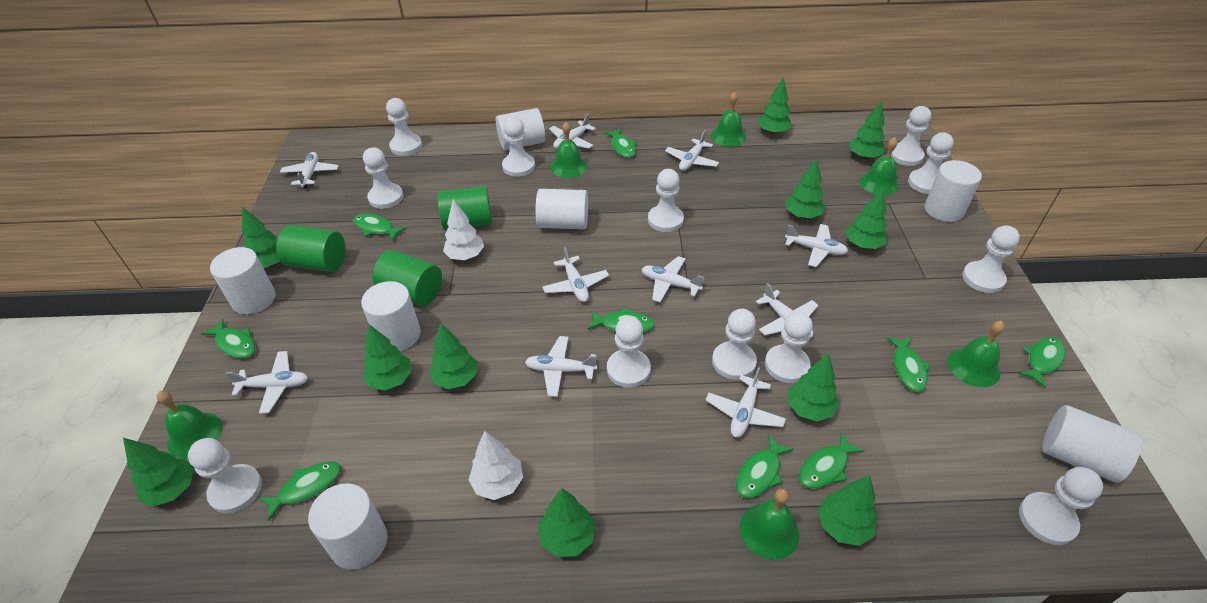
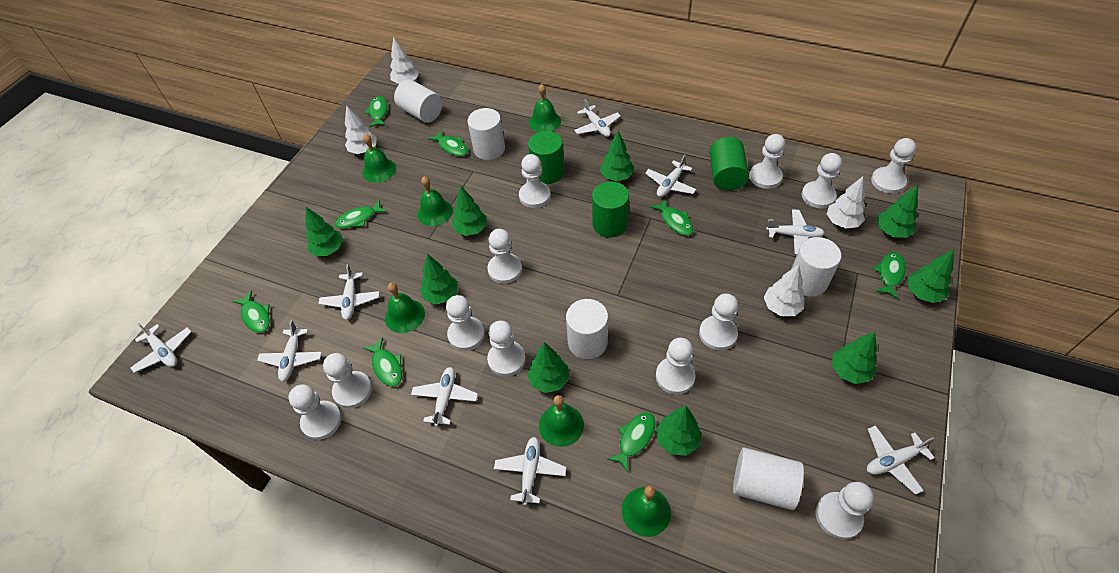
green fish: [201,319,256,358] [259,461,341,521] [353,213,407,241] [588,308,655,332] [604,128,636,158] [736,434,794,498] [799,432,864,489] [886,337,930,392] [1018,337,1066,388] = 9 -> [233,291,270,333] [335,200,386,229] [363,337,402,387] [364,96,387,128] [428,130,468,156] [607,412,656,472] [650,198,693,236] [873,252,906,299] = 8
green tree: [123,438,194,507] [242,207,280,268] [363,324,412,391] [429,322,477,389] [538,488,596,557] [758,77,792,135] [785,158,825,219] [788,353,839,421] [818,476,877,546] [845,187,887,249] [849,101,885,160] = 11 -> [305,207,343,256] [420,254,458,304] [452,185,487,236] [527,342,569,393] [600,131,634,181] [656,406,702,456] [832,332,877,384] [876,185,918,238] [907,249,954,303] = 9
white cylinder: [210,247,276,315] [308,483,388,570] [361,281,421,351] [496,108,545,150] [535,189,588,229] [925,160,982,222] [1042,405,1142,483] = 7 -> [394,79,442,123] [467,108,505,160] [566,299,608,359] [733,448,804,510] [792,237,841,297] = 5
white plane: [226,351,308,414] [280,152,338,188] [525,336,597,397] [542,247,609,302] [549,113,596,149] [642,256,705,303] [665,130,719,171] [705,367,786,438] [756,283,818,337] [785,224,848,267] = 10 -> [130,323,191,373] [257,320,322,382] [318,264,379,320] [411,367,478,427] [494,437,566,506] [574,99,621,137] [645,155,697,197] [766,209,825,255] [867,425,935,495] = 9
white tree: [443,199,484,260] [469,431,523,500] = 2 -> [345,105,377,154] [390,36,419,84] [764,265,804,316] [827,176,865,229] = 4

